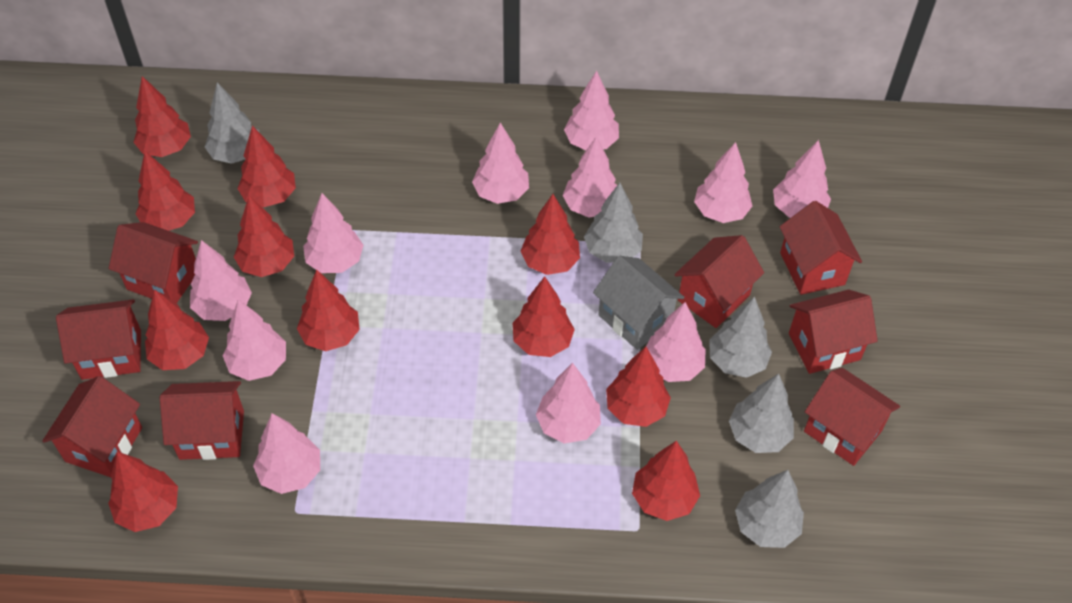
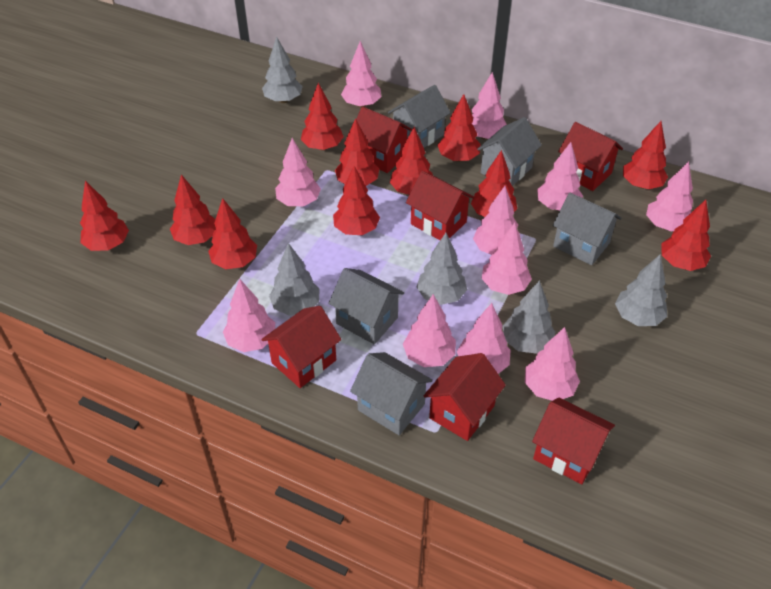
grey house: [593,256,684,350] = 1 -> [328,268,404,344] [350,352,433,435] [388,85,451,148] [477,117,542,186] [553,193,622,265] = 5
red house: [42,376,142,477] [56,299,141,380] [109,222,198,303] [160,381,244,460] [674,235,764,328] [780,201,862,295] [789,290,878,374] [804,368,900,466] = 8 -> [261,306,342,388] [356,107,412,173] [406,171,474,240] [424,353,506,441] [532,398,615,484] [558,122,623,191] = 6

